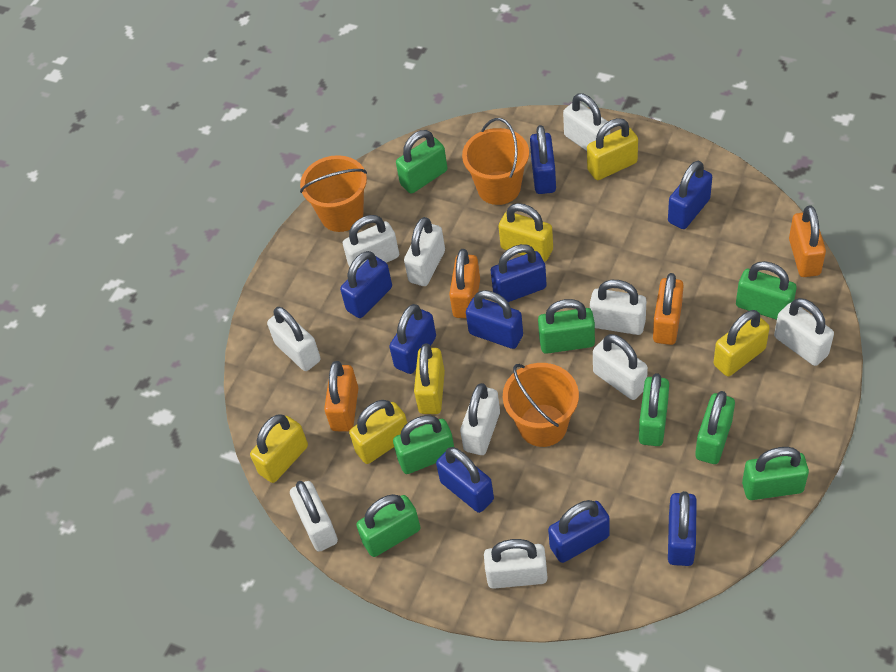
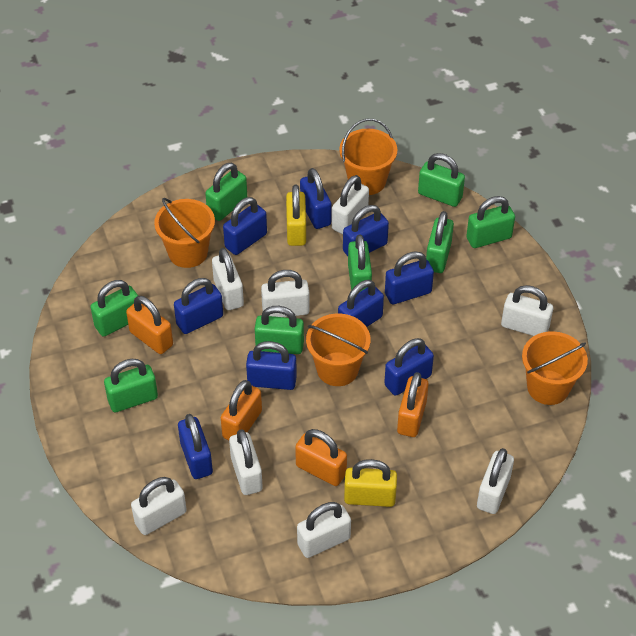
orange bucket: [300,155,367,232] [462,118,529,205] [503,363,579,447] = 3 -> [154,198,215,268] [306,314,370,386] [339,119,397,195] [522,331,588,405] = 4
white padlock: [267,307,320,371] [290,481,338,552] [343,215,399,269] [404,217,445,286] [460,383,500,455] [484,539,547,589] [563,93,610,151] [590,280,646,335] [593,334,648,400] [774,298,834,366] = 10 -> [131,477,187,535] [212,248,244,310] [229,429,263,495] [261,270,310,317] [297,502,351,558] [332,175,369,234] [477,448,514,514] [501,285,553,336] = 8
yellow padlock: [250,415,308,483] [349,400,407,464] [414,344,445,414] [498,203,553,262] [587,118,638,180] [713,310,770,377] = 6 -> [286,185,306,246] [344,459,397,507] = 2

